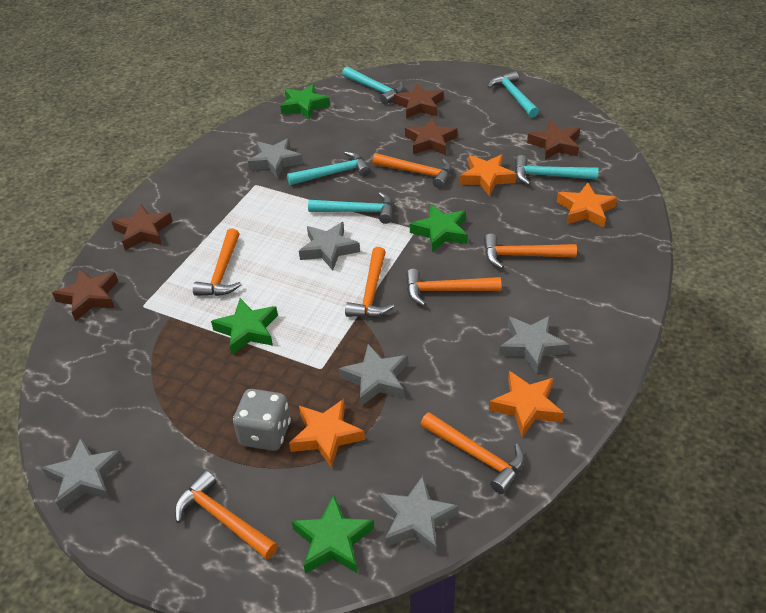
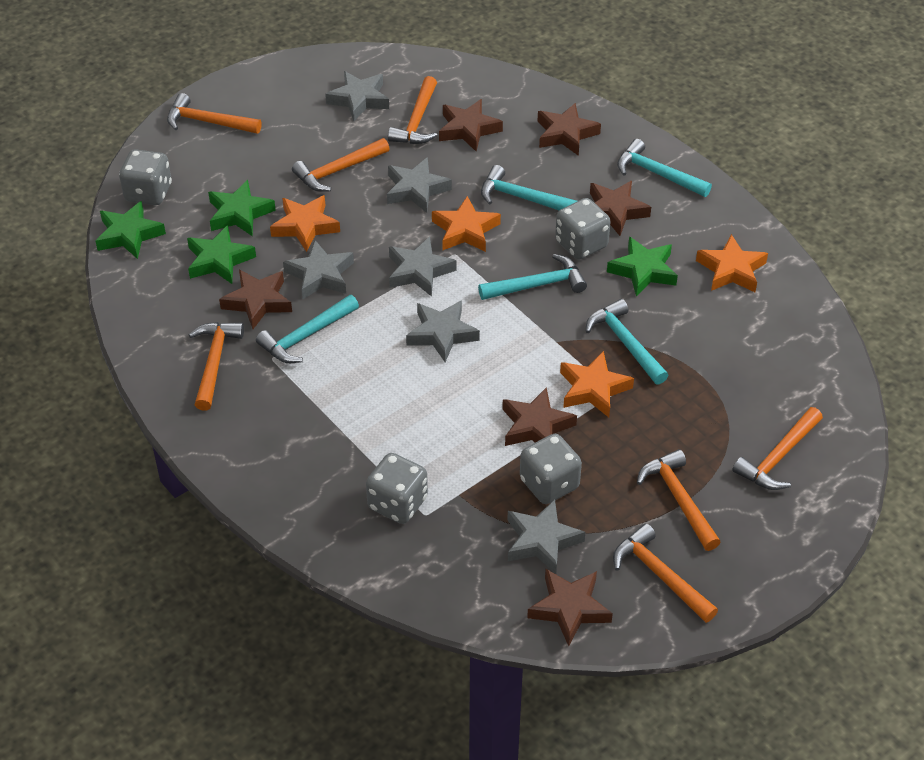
brown star: [52,269,118,322] [111,205,173,250] [394,83,443,119] [405,118,457,155] [527,120,580,160] = 5 -> [219,270,292,329] [439,99,503,152] [502,387,577,446] [527,569,613,646] [538,103,601,156] [590,181,651,236] = 6
grey dice: [233,389,291,451] = 1 -> [119,149,172,205] [366,453,428,524] [520,434,582,504] [555,198,611,260] = 4

